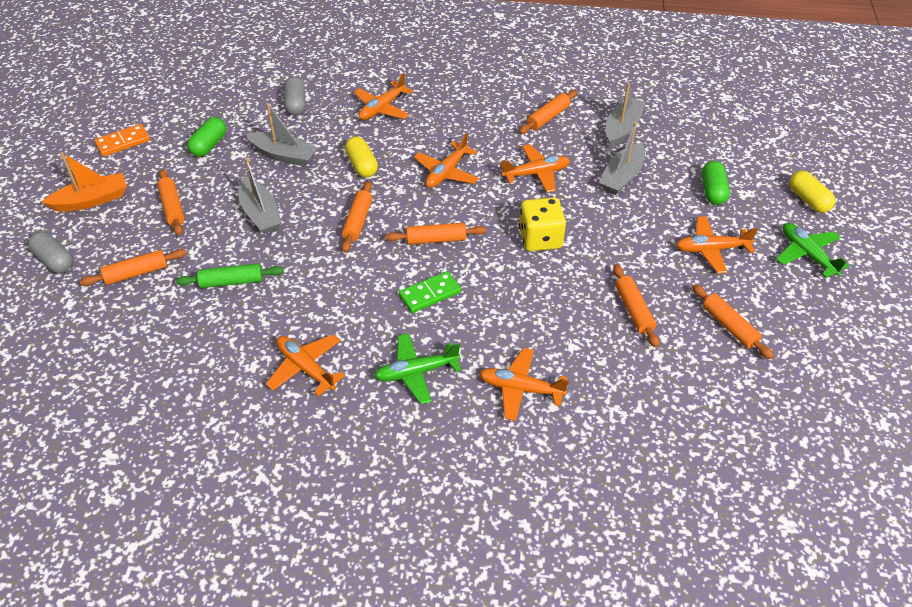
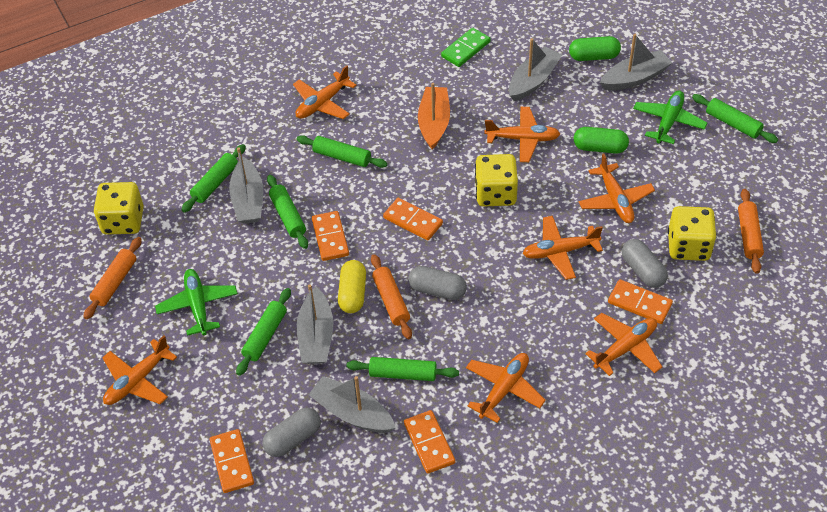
green rolling pin: [176,263,284,288] = 1 -> [182,144,246,212] [236,288,291,376] [267,175,308,249] [297,135,388,168] [347,357,459,381] [692,94,778,143] = 6
grey boat: [239,158,282,234] [246,103,318,166] [599,122,645,195] [606,83,645,147] = 4 -> [229,148,263,224] [297,284,333,364] [309,376,396,433] [509,38,562,101] [600,34,672,91] = 5
grey capsule: [28,232,73,273] [284,77,306,115] = 2 -> [262,408,321,457] [408,266,467,300] [622,239,668,288] = 3
orange domino: [94,124,150,157] = 1 -> [210,429,254,493] [312,211,349,261] [383,198,443,241] [404,410,455,474] [608,279,673,324] = 5
orange plane: [266,334,345,396] [354,73,413,120] [414,133,479,188] [479,348,569,421] [500,144,570,193] [676,216,758,273] = 6 -> [102,335,177,405] [293,65,357,119] [466,353,546,423] [484,107,560,162] [522,216,603,280] [579,154,655,223] [585,313,662,376] = 7
orange rolling pin: [80,249,187,286] [157,169,185,236] [342,181,372,253] [385,223,487,245] [519,90,577,134] [613,264,659,348] [692,284,774,359] = 7 -> [84,237,142,320] [371,254,412,339] [738,189,764,274] = 3
yellow capsule: [345,137,378,178] [789,171,835,213] = 2 -> [338,260,366,313] = 1
yellow dice: [519,197,566,251] = 1 -> [94,182,144,235] [475,154,518,207] [668,206,717,261] = 3

